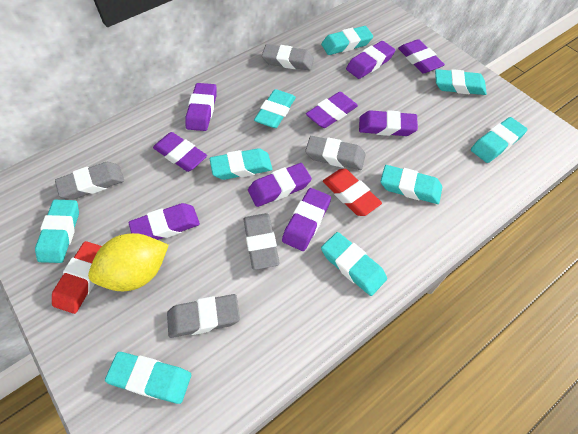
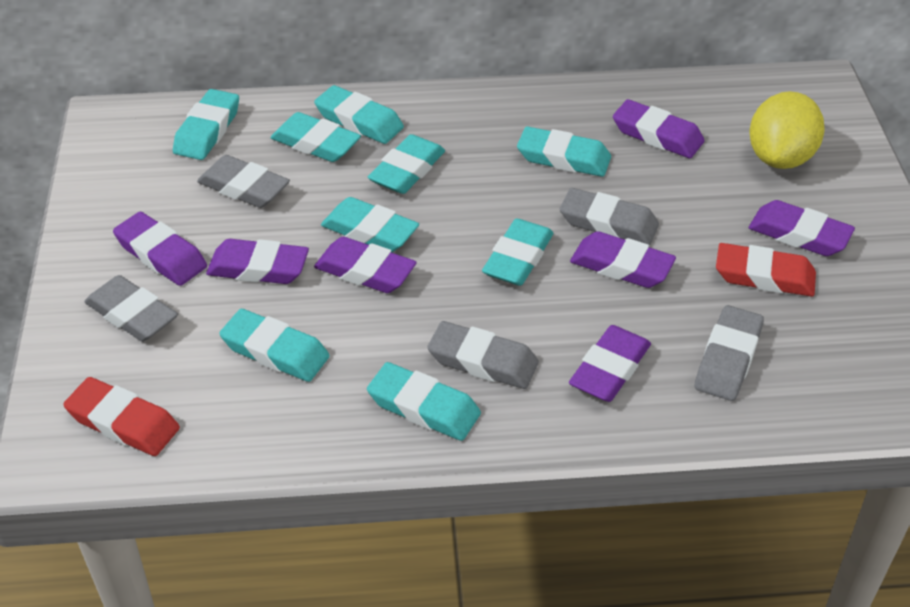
purple eraser: [129,203,200,240] [153,132,207,172] [185,83,217,131] [248,163,312,207] [282,188,331,251] [306,92,358,128] [346,41,395,79] [359,110,418,136] [398,39,445,73] = 9 -> [113,212,207,286] [206,239,309,284] [314,237,417,293] [569,325,651,402] [570,231,676,288] [613,99,705,158] [749,200,855,256] = 7

